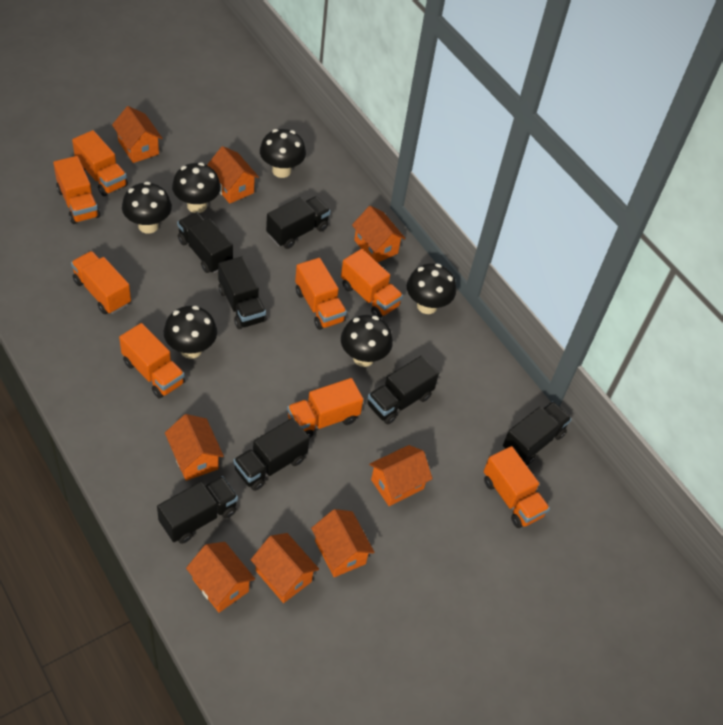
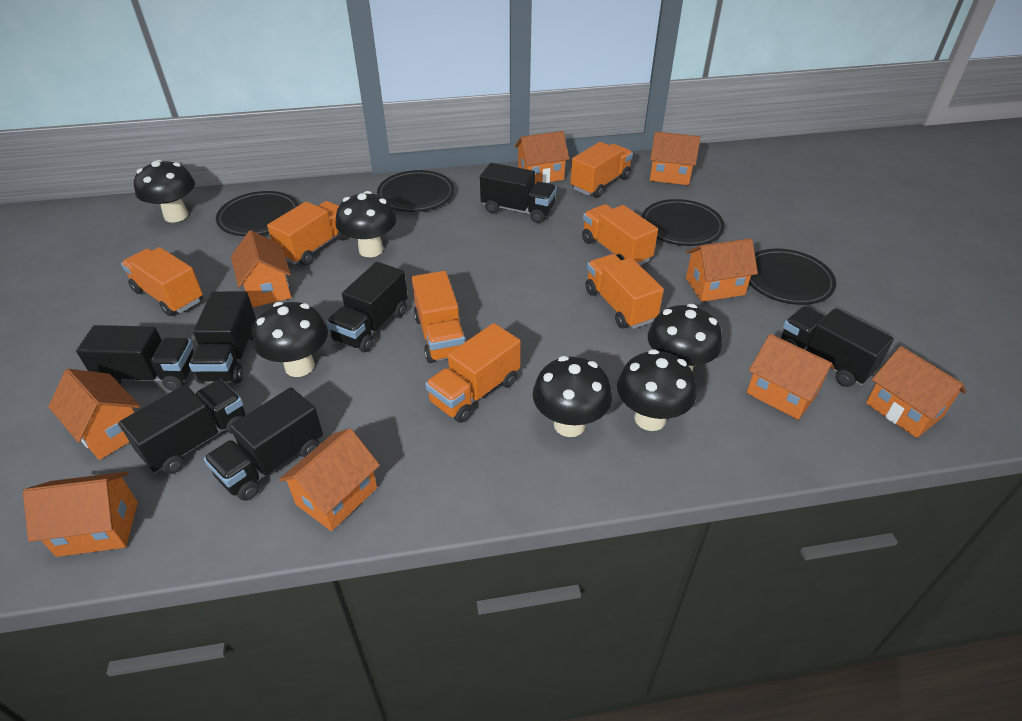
black plate: none = 0 -> [216,191,299,236] [377,170,454,212] [642,199,725,246] [749,249,836,305] = 4
orange house: [112,106,162,163] [165,414,224,481] [186,542,255,613] [207,146,259,204] [251,533,319,603] [311,509,375,577] [352,206,406,263] [369,445,433,506] = 8 -> [23,472,138,557] [48,369,140,460] [231,230,291,307] [279,428,380,531] [515,131,569,184] [650,132,700,185] [686,238,758,302] [747,334,835,420] [866,346,966,438] = 9
orange truck: [53,156,100,224] [71,251,131,314] [72,130,128,196] [119,323,185,398] [287,378,363,438] [295,258,347,330] [341,249,403,318] [484,446,550,528] = 8 -> [121,247,203,316] [267,201,348,265] [412,271,466,363] [425,323,521,423] [570,142,633,198] [582,204,658,265] [585,254,664,329] = 7

